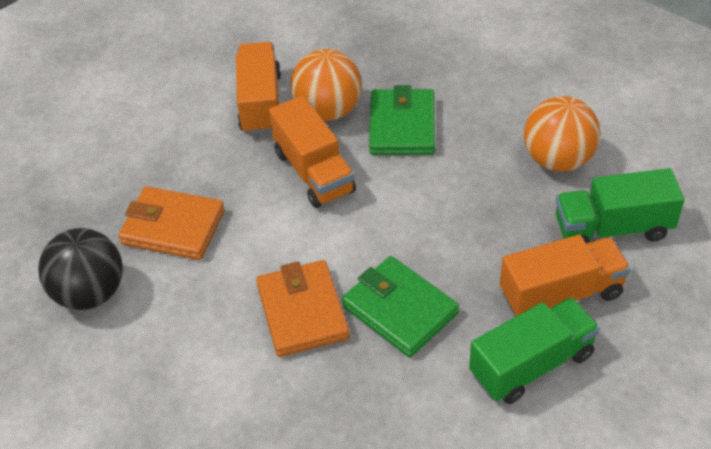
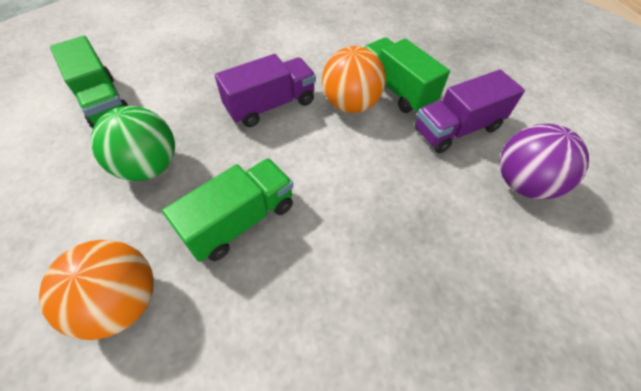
black ball: [38,228,123,310] = 1 -> none = 0
green ball: none = 0 -> [91,106,175,181] = 1
green truck: [469,297,600,404] [556,168,685,244] = 2 -> [50,36,129,129] [162,158,293,262] [364,37,450,113] = 3
green wallet: [342,256,459,357] [369,85,435,155] = 2 -> none = 0
orange truck: [236,42,281,134] [269,95,356,208] [500,235,631,317] = 3 -> none = 0
orange wallet: [118,186,225,260] [256,260,350,357] = 2 -> none = 0
purple ball: none = 0 -> [500,124,589,200] = 1
purple truck: none = 0 -> [215,54,316,127] [415,70,525,153] = 2

